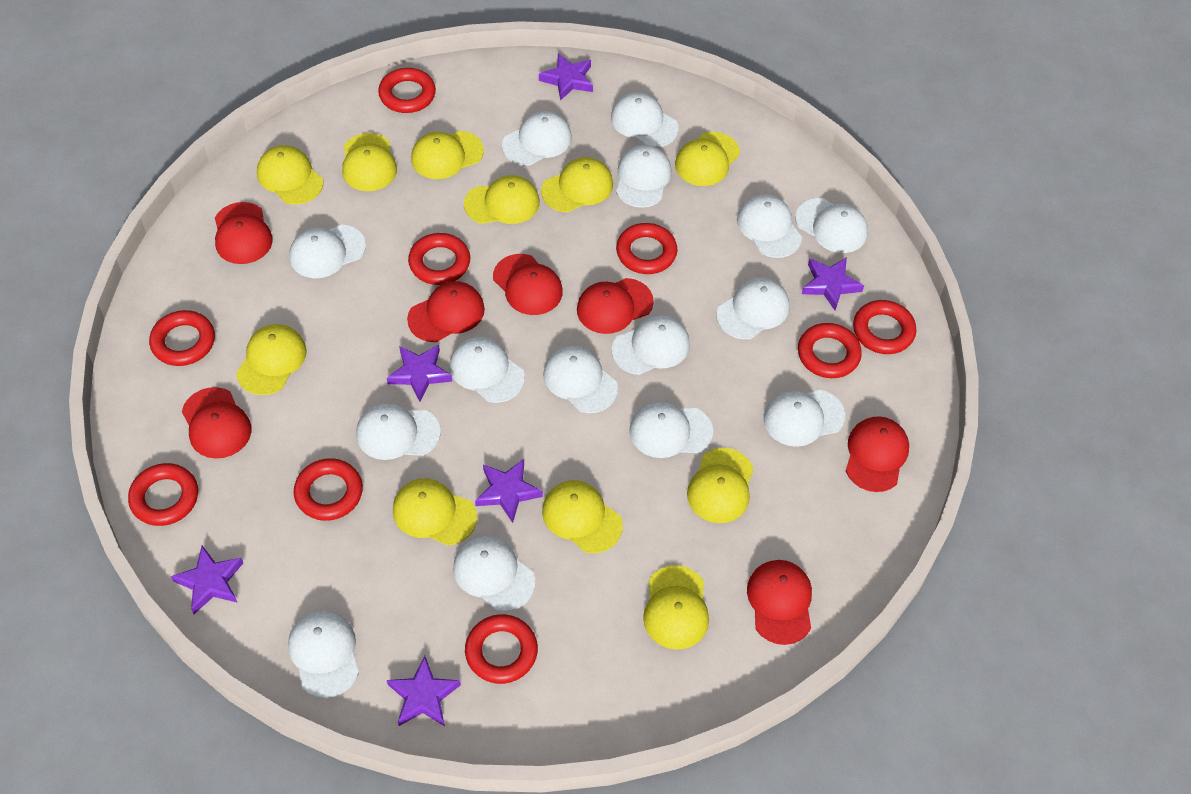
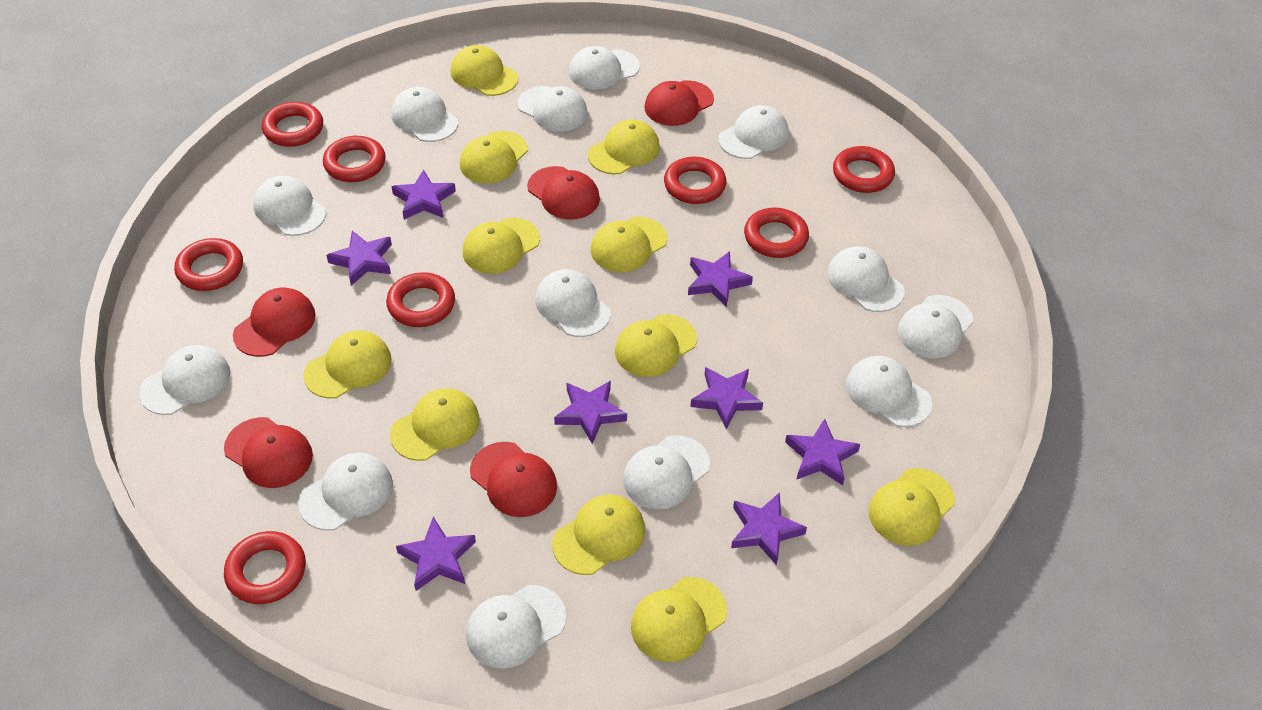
purple star: [171,546,243,614] [387,345,452,402] [387,656,461,726] [475,459,543,523] [539,53,593,101] [802,257,864,311] = 6 -> [326,231,392,286] [391,169,456,220] [396,517,476,591] [554,381,627,444] [688,251,753,308] [690,367,763,429] [731,492,807,566] [785,419,860,485] = 8
red cap: [182,387,252,459] [215,202,273,264] [407,281,485,342] [493,254,563,315] [577,278,654,334] [747,560,812,645] [846,417,909,492] = 7 -> [224,417,313,488] [233,288,316,357] [470,442,557,517] [527,166,600,220] [645,80,714,126] = 5
red ring: [128,463,198,526] [149,310,215,366] [294,458,363,521] [378,68,436,113] [408,233,470,285] [465,614,538,684] [616,223,677,274] [798,323,862,378] [853,300,916,354] = 9 -> [174,238,243,291] [224,531,306,604] [262,102,323,147] [323,136,386,182] [386,272,455,327] [664,157,726,204] [744,208,809,258] [833,146,895,193] = 8
white cap: [288,610,359,698] [289,224,366,278] [356,403,441,460] [449,336,525,403] [453,536,535,612] [502,111,572,165] [543,345,618,413] [611,92,679,147] [612,315,690,375] [616,145,672,208] [629,401,713,458] [716,278,790,339] [737,194,802,258] [764,390,845,447] [795,198,868,253] = 15 -> [139,345,231,415] [253,176,326,236] [298,453,393,531] [391,87,458,142] [466,585,566,669] [517,86,588,132] [535,269,611,337] [569,46,640,90] [623,435,710,510] [718,105,789,159] [827,246,905,312] [846,356,932,427] [898,295,974,358] = 13

